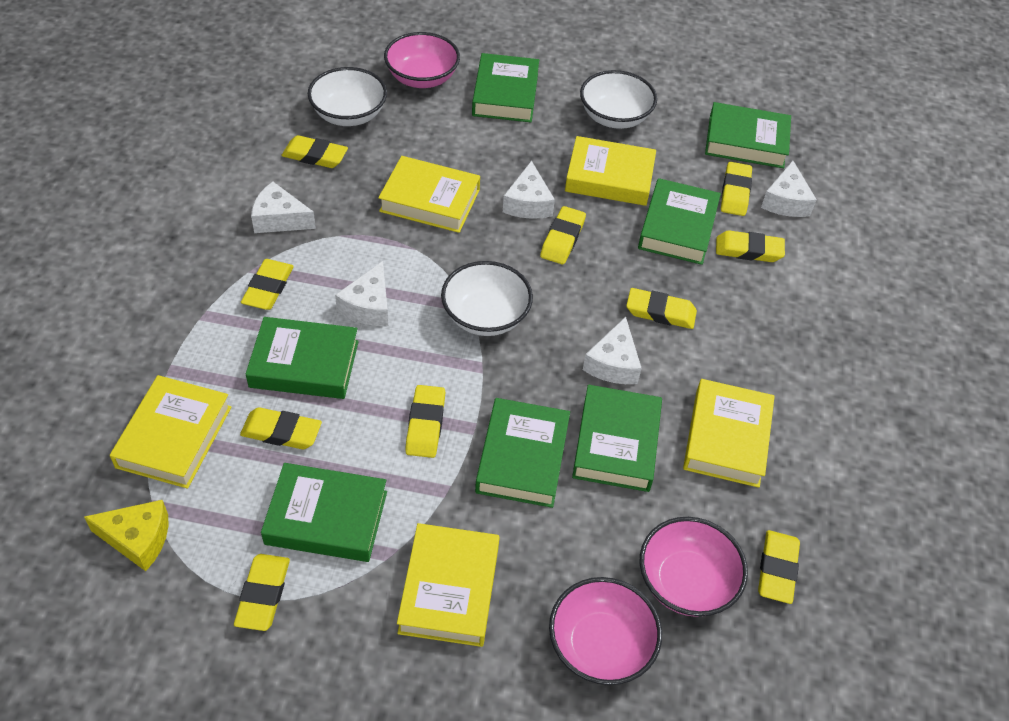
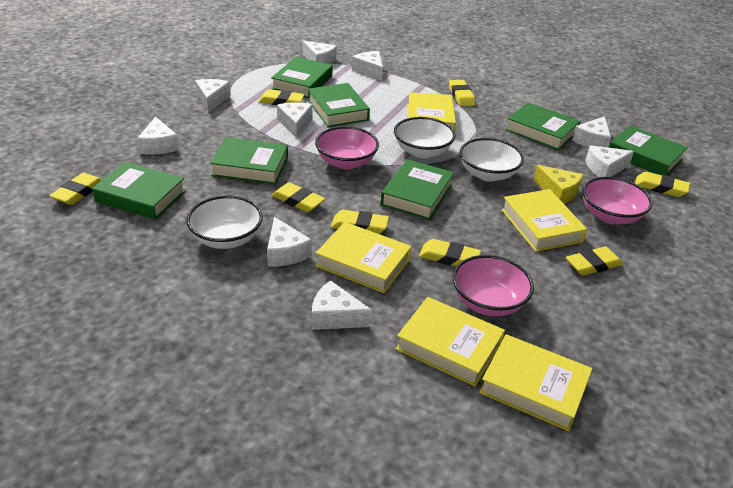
white cheese: [251,182,316,233] [335,261,388,326] [503,161,555,219] [583,317,642,384] [761,161,817,217] = 5 -> [137,117,179,154] [195,79,231,113] [267,217,312,266] [277,102,313,138] [303,40,337,64] [312,280,372,330] [352,51,383,81] [572,116,611,148] [585,146,634,177] = 9
yellow eraser: [234,554,290,631] [240,407,322,449] [241,259,294,310] [282,135,348,168] [405,385,445,458] [540,206,586,264] [626,288,697,329] [716,230,785,262] [721,162,752,216] [758,530,800,604] = 10 -> [50,173,102,205] [259,89,305,105] [272,182,325,212] [331,210,389,234] [419,239,481,266] [449,80,475,106] [566,246,623,276] [635,172,690,197] = 8

